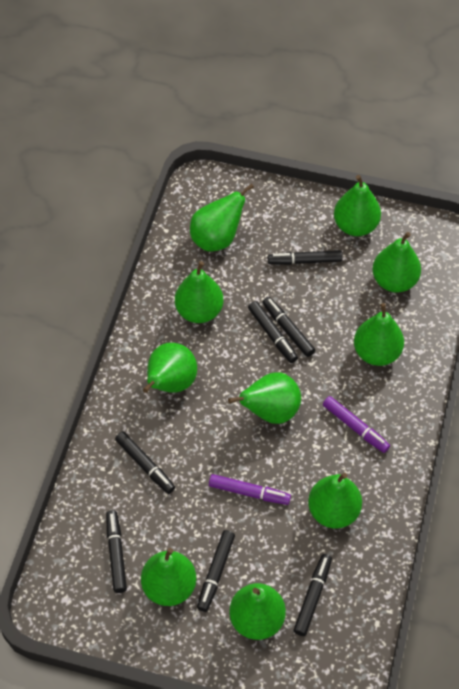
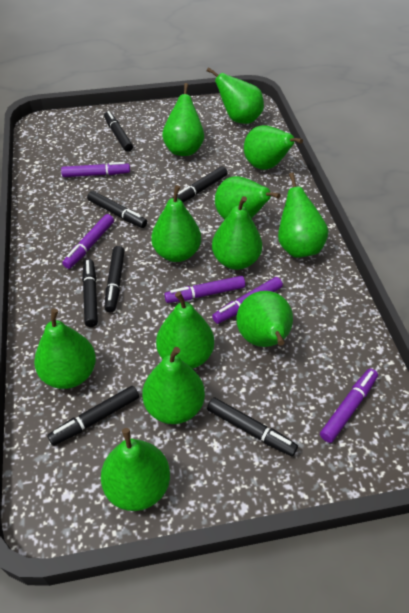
green pear: [141,548,196,606] [143,343,197,393] [175,261,224,323] [190,183,254,251] [228,372,301,424] [229,583,286,640] [308,473,362,529] [334,175,381,236] [354,303,404,366] [372,232,421,293] = 10 -> [34,308,96,389] [101,428,170,511] [142,347,205,424] [151,185,201,262] [156,291,214,369] [162,83,204,156] [207,67,264,124] [212,196,262,270] [215,176,280,219] [236,291,293,347] [244,125,303,170] [278,173,329,258] = 12
purple marker: [209,474,291,505] [323,396,390,453] = 2 -> [61,162,130,177] [62,214,114,269] [164,276,245,303] [212,277,283,324] [320,368,378,443] = 5

